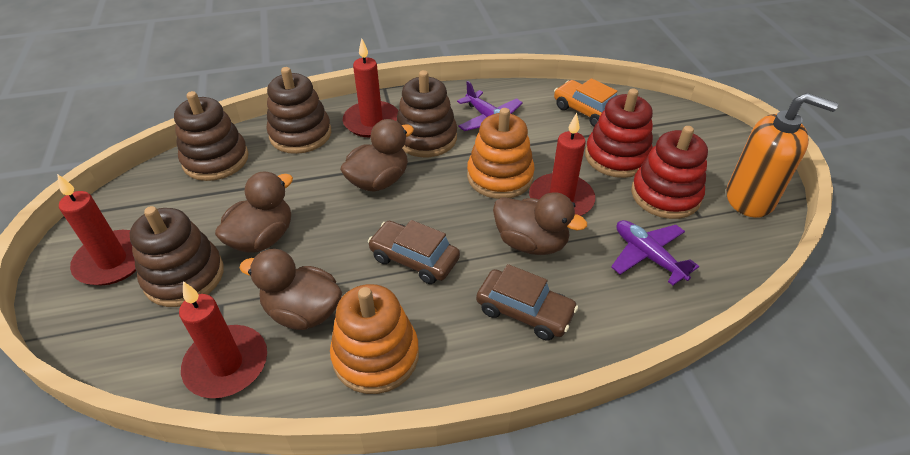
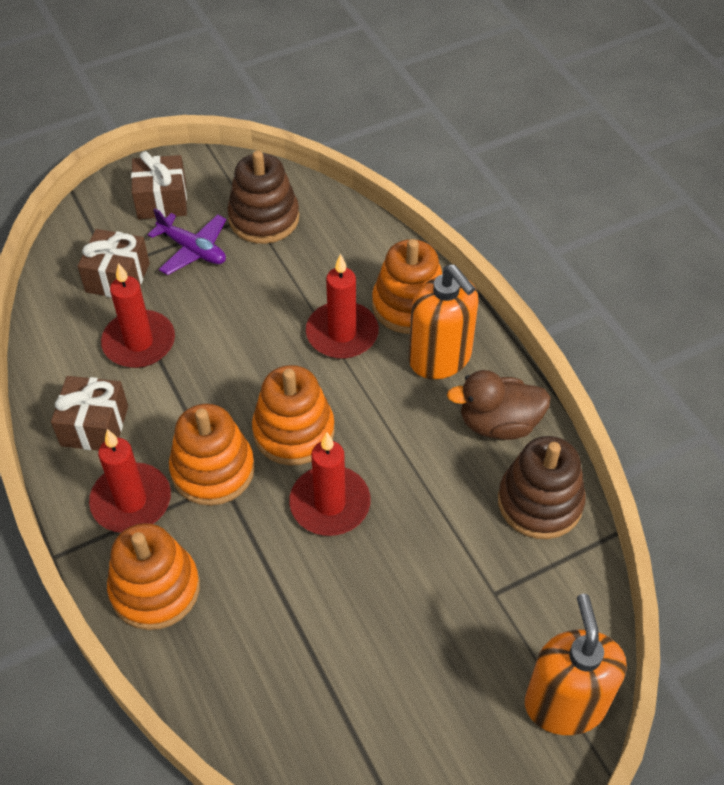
brown car: [368,220,460,284] [476,264,578,341] = 2 -> none = 0
brown duck: [215,171,293,253] [240,249,342,330] [340,119,414,192] [493,192,587,255] = 4 -> [447,370,551,440] = 1
brown gift: none = 0 -> [51,376,128,450] [77,229,150,298] [131,151,187,219] = 3
brown stacking toy: [130,206,224,307] [174,91,249,181] [266,67,331,154] [397,70,457,157] = 4 -> [227,151,299,244] [498,436,586,539] = 2
orange car: [554,78,617,127] = 1 -> none = 0
orange soap dispenser: [727,93,838,218] = 1 -> [409,264,478,379] [525,594,627,735] = 2
orange stacking toy: [330,284,419,394] [467,108,535,199] = 2 -> [107,523,200,630] [169,404,255,506] [252,365,335,466] [372,239,442,334] = 4
purple plane: [457,81,523,131] [611,220,699,285] = 2 -> [148,208,226,275] = 1
red stacking toy: [585,89,653,178] [631,126,708,219] = 2 -> none = 0

